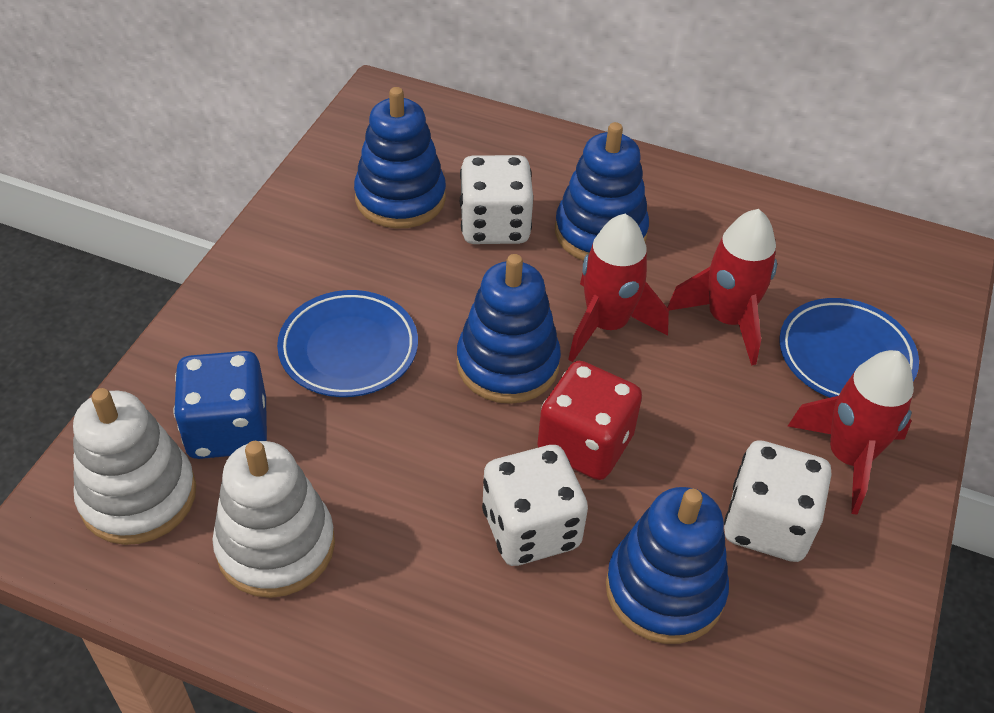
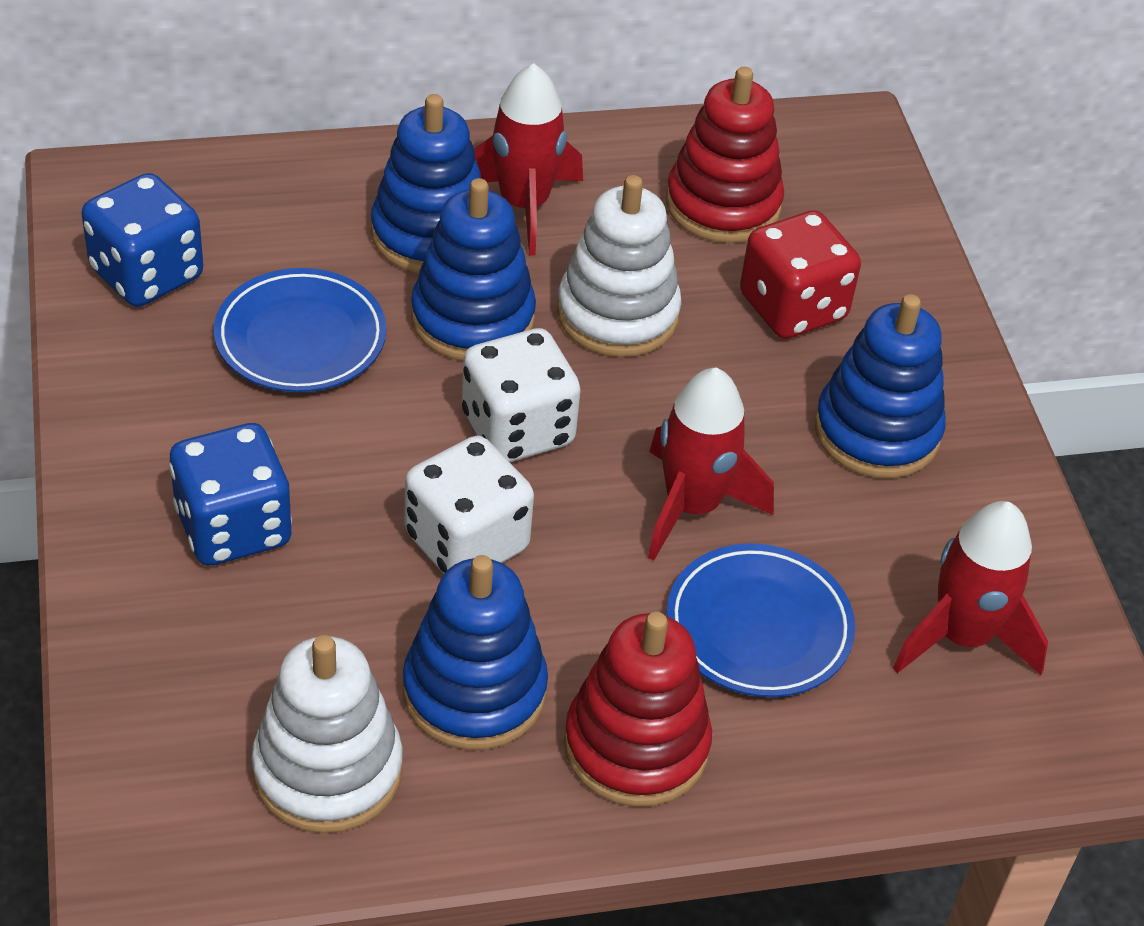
blue dice: [173,351,267,459] = 1 -> [82,173,203,307] [169,423,292,566] = 2
red stacking toy: none = 0 -> [564,612,712,807] [666,67,784,243] = 2
white dice: [460,155,533,244] [482,445,588,566] [724,440,831,562] = 3 -> [404,436,534,574] [462,328,581,462] = 2

